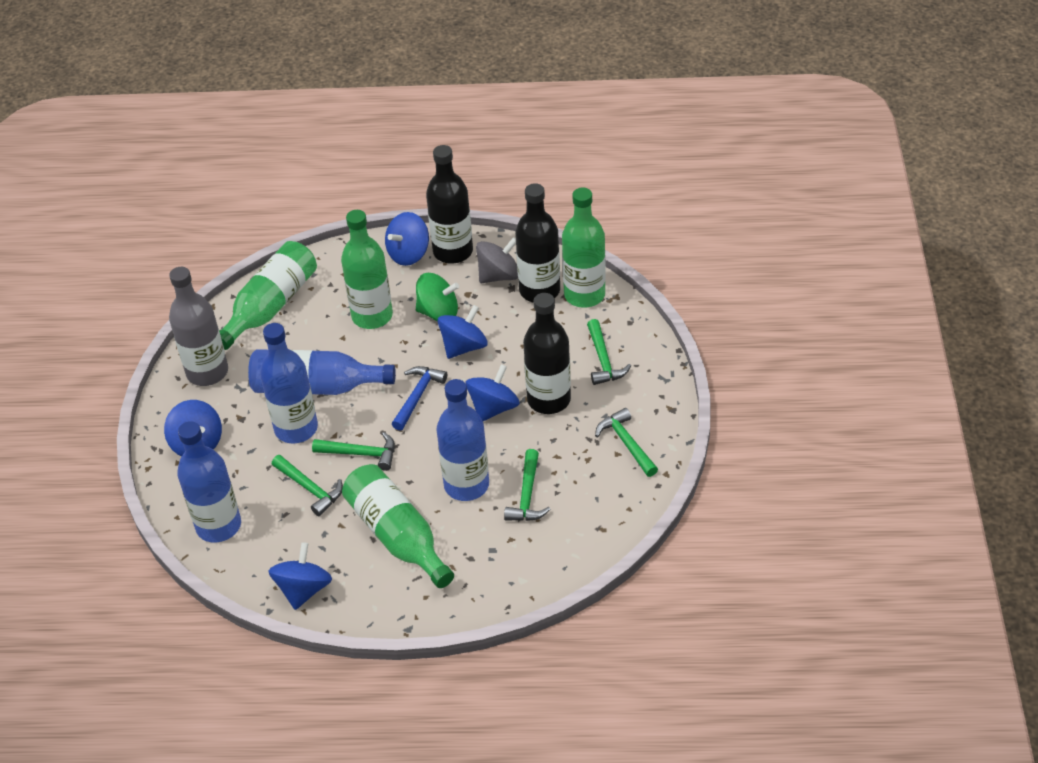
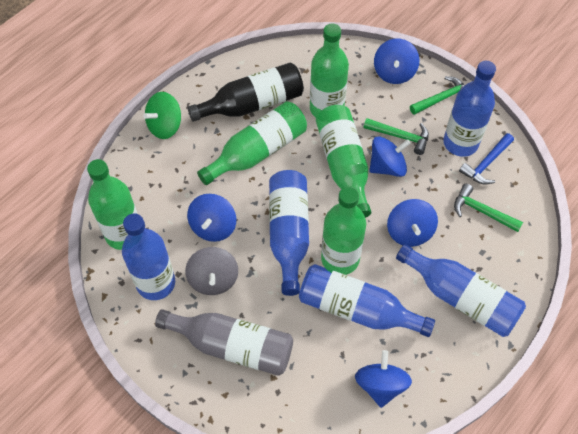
black bottle: [426,145,473,264] [515,183,560,303] [523,293,571,414] = 3 -> [187,62,304,122] = 1
blue bottle: [177,421,241,542] [248,349,396,395] [260,323,318,444] [436,379,489,501] = 4 -> [122,213,175,300] [269,170,309,296] [299,264,435,337] [396,244,526,337] [443,61,496,157] = 5
green bottle: [219,241,317,350] [341,210,393,329] [342,464,454,588] [562,188,606,308] = 4 -> [87,159,138,250] [197,101,307,185] [310,23,349,117] [316,105,371,218] [321,186,366,275] = 5
green hammer: [272,455,343,516] [312,432,395,471] [504,449,551,521] [587,319,631,385] [595,408,658,477] = 5 -> [363,118,429,155] [410,76,465,115] [454,184,523,232] = 3

